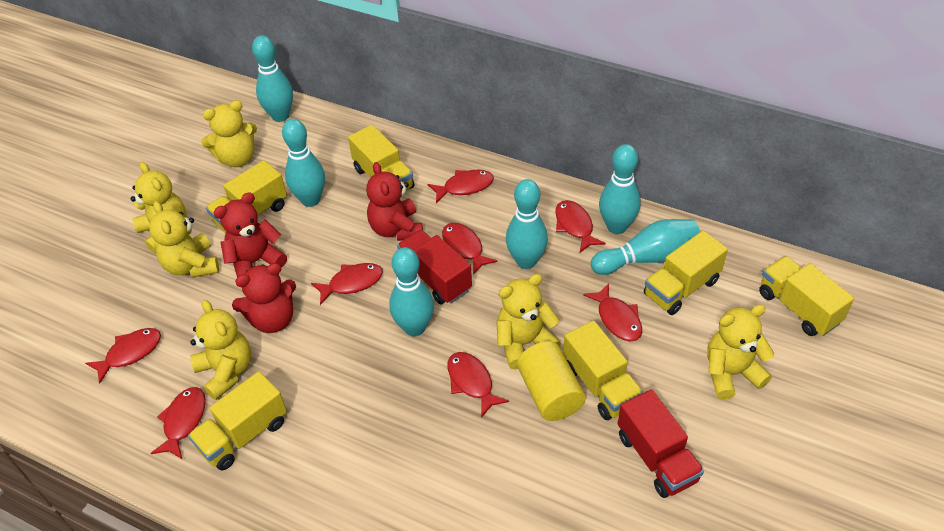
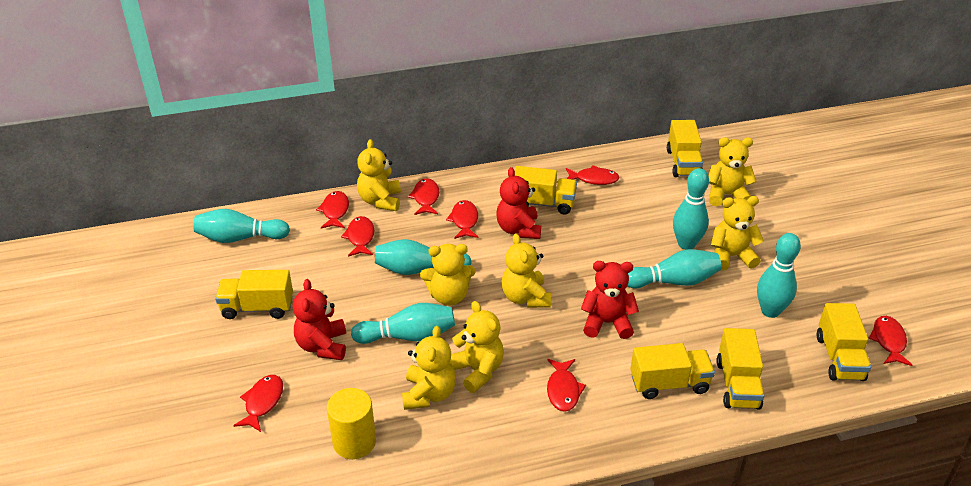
red truck: [397,230,472,304] [618,389,704,498] = 2 -> none = 0
yellow teddy bear: [131,162,186,253] [149,201,219,278] [190,300,251,400] [201,100,257,167] [496,274,561,369] [707,304,774,400] = 6 -> [357,139,401,211] [402,326,456,410] [420,244,476,306] [450,301,504,393] [501,233,551,308] [708,137,757,206] [711,196,764,271] = 7

